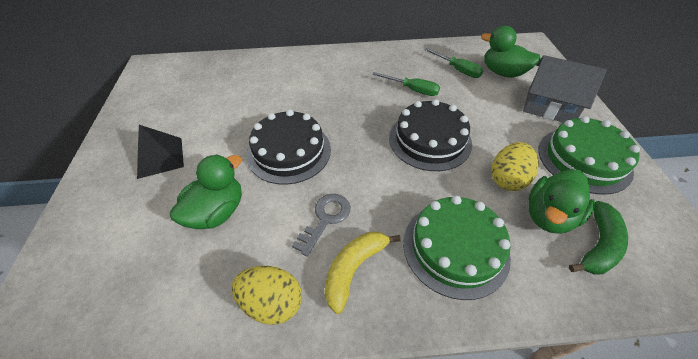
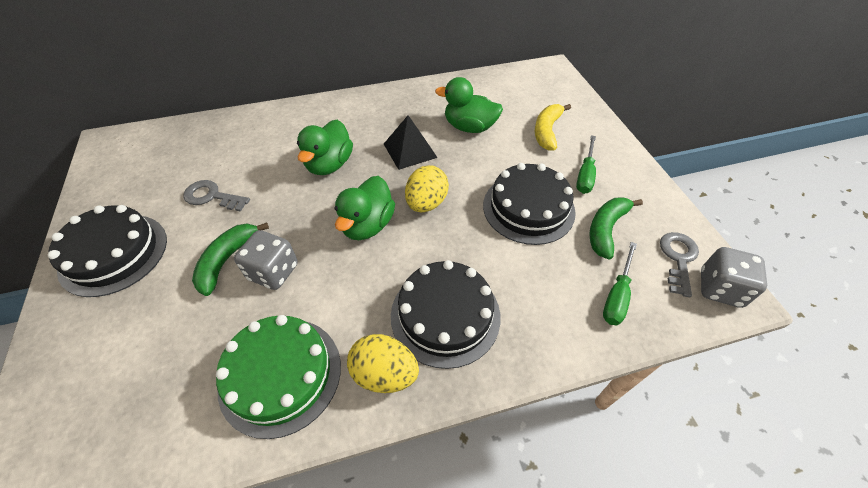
black cake: [247,110,331,185] [389,99,472,171] = 2 -> [48,205,167,297] [391,260,501,369] [483,163,576,245] = 3
green banana: [569,201,628,275] = 1 -> [192,222,269,296] [589,198,643,260] = 2
green cake: [403,196,511,300] [538,116,640,195] = 2 -> [216,315,341,439] = 1
grey dice: none = 0 -> [234,230,297,290] [701,247,767,308] = 2
grey house: [523,55,607,123] = 1 -> none = 0
grey key: [292,194,351,256] = 1 -> [183,180,250,212] [660,232,699,297] = 2

